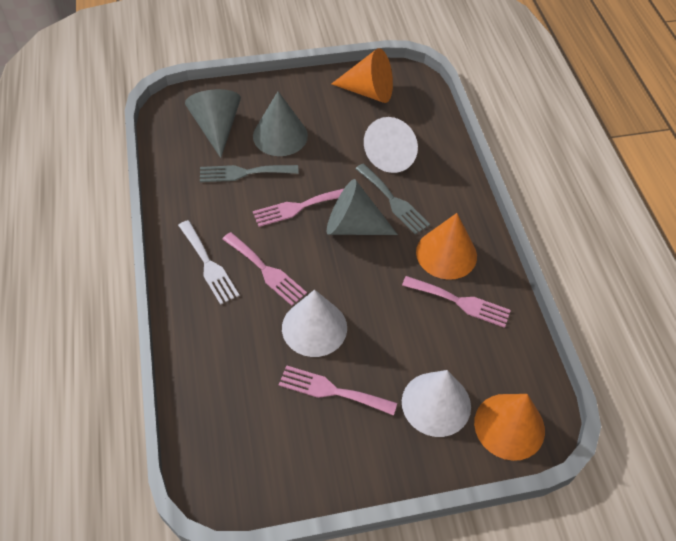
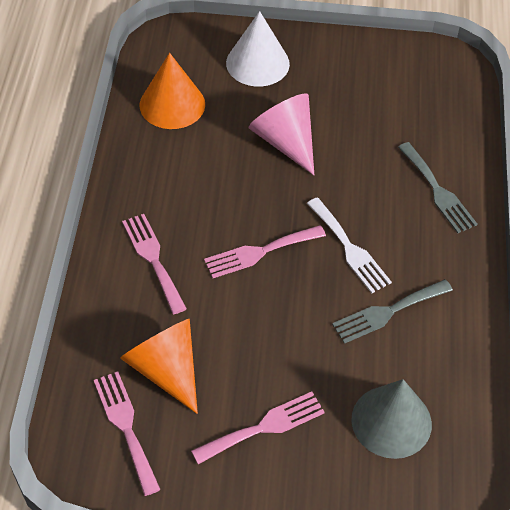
grey cone: [185,89,241,158] [253,91,308,156] [327,179,398,235] = 3 -> [351,379,432,459] = 1
orange cone: [331,48,393,103] [416,213,477,280] [474,394,545,461] = 3 -> [120,319,198,414] [140,53,205,129] = 2
pink cone: none = 0 -> [249,93,314,175] = 1
white cone: [282,290,347,357] [364,117,418,173] [402,370,471,437] = 3 -> [226,11,290,86] = 1

